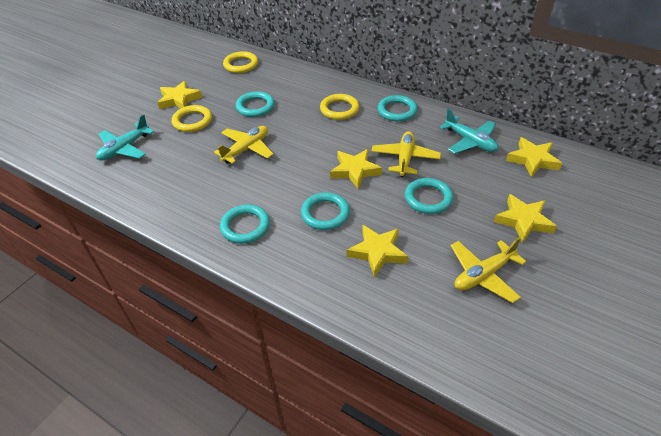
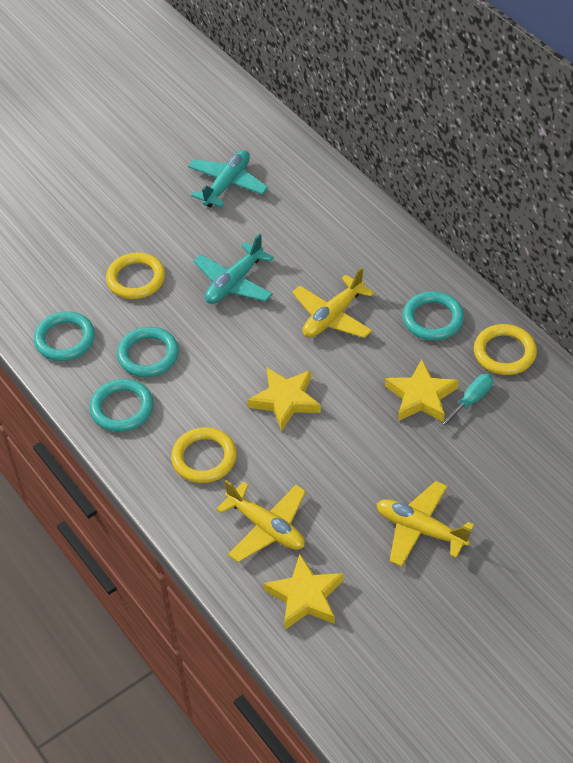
turquoise ring: [220,205,270,244] [236,91,275,117] [301,193,350,230] [377,95,418,122] [405,178,453,214] = 5 -> [34,312,95,361] [90,379,153,432] [117,327,179,377] [402,291,464,341] = 4
turquoise screwdriver: none = 0 -> [439,374,493,429] = 1
yellow star: [157,81,202,109] [330,149,382,189] [347,225,408,278] [494,194,557,243] [506,137,562,177] = 5 -> [248,368,321,432] [263,554,343,630] [385,359,459,422] = 3

